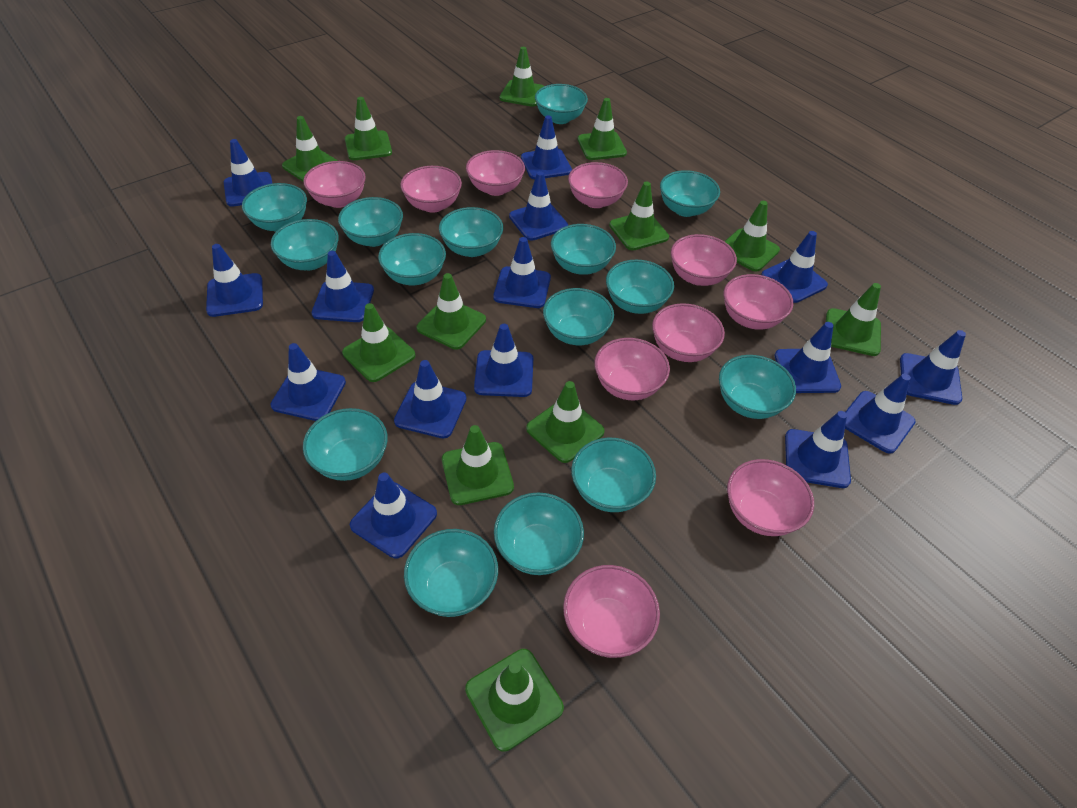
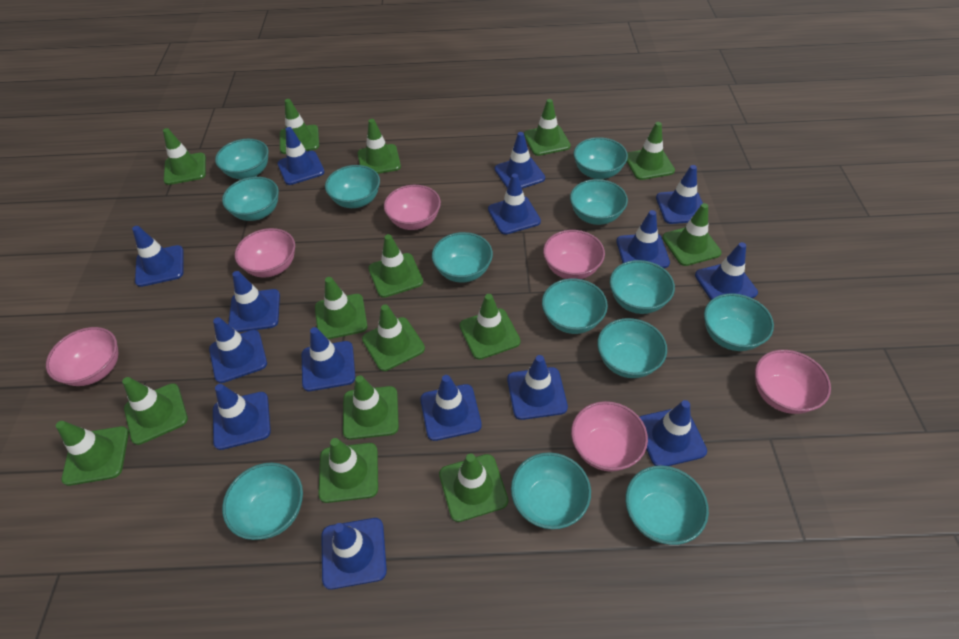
green traffic cone: [282,116,338,182] [342,303,415,382] [345,97,392,160] [417,273,486,350] [442,425,514,505] [465,649,564,752] [500,47,544,107] [526,381,605,463] [578,98,627,160] [609,181,669,250] [724,201,780,272] [826,283,881,356] = 12 -> [56,421,129,486] [122,377,188,445] [163,128,206,185] [280,99,319,154] [315,277,368,339] [318,438,378,503] [343,375,399,440] [358,119,401,174] [362,304,425,371] [368,234,423,298] [439,453,508,522] [460,294,521,360] [524,99,571,156] [626,122,675,180] [662,203,722,266] = 15
pink bowl: [303,161,366,208] [400,166,462,213] [466,150,525,196] [563,565,660,658] [568,162,628,208] [594,338,670,400] [652,303,725,362] [671,234,737,286] [724,274,793,329] [727,459,814,536] = 10 -> [46,327,119,386] [235,228,295,278] [384,185,441,230] [543,230,605,279] [571,401,648,472] [755,350,831,414] = 6
turquoise bowl: [242,183,307,232] [271,219,339,270] [303,408,388,481] [338,197,403,247] [378,233,446,285] [404,529,498,617] [439,207,503,257] [494,493,584,575] [535,84,588,124] [543,288,614,345] [551,224,616,275] [571,438,656,512] [606,260,674,314] [660,170,720,217] [719,355,796,419] = 15 -> [215,139,269,179] [222,177,279,221] [222,463,303,540] [325,165,380,208] [432,232,493,283] [511,452,591,529] [542,278,608,334] [570,179,628,225] [574,137,628,179] [597,318,667,378] [610,260,675,314] [625,465,709,545] [704,293,774,351] = 13

